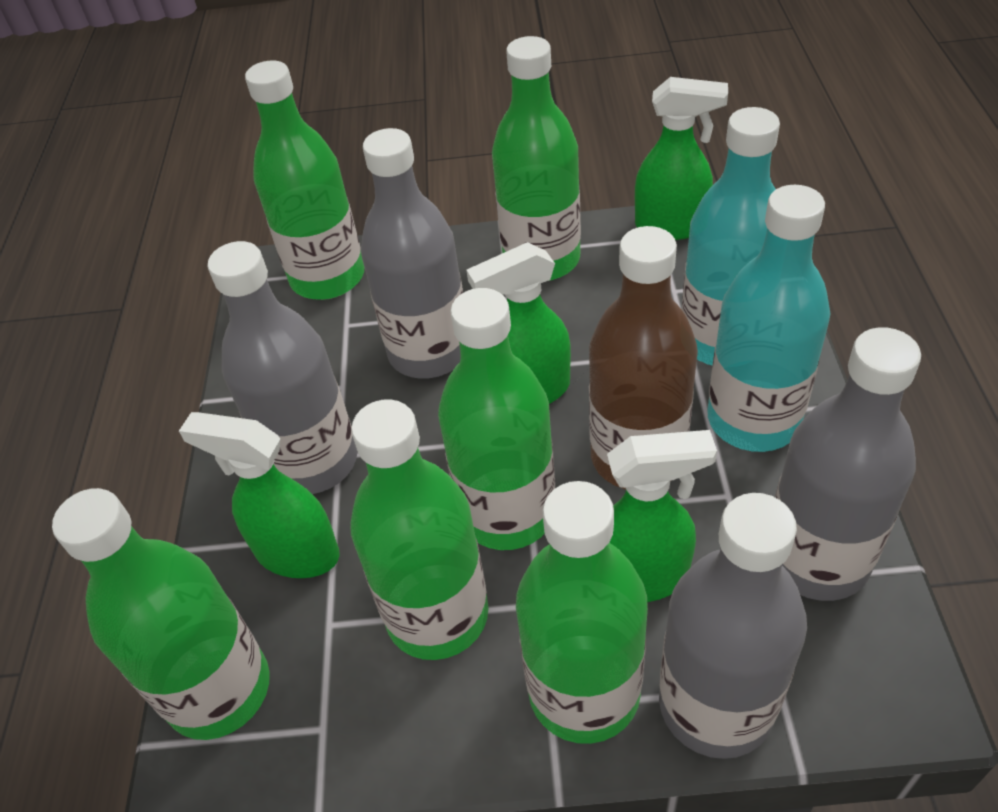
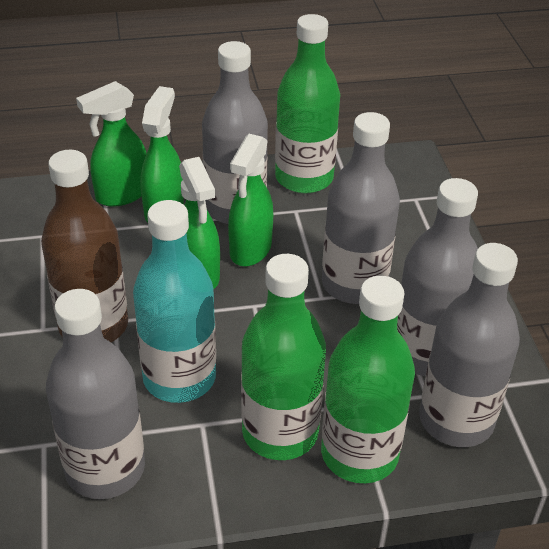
green bottle: [52,488,270,740] [245,60,364,300] [350,399,489,660] [438,288,555,550] [492,36,581,281] [516,481,648,744] = 6 -> [241,254,326,460] [275,14,340,194] [321,276,415,483] = 3
grey bottle: [208,241,357,494] [361,128,463,379] [659,493,807,759] [775,327,921,601] = 4 -> [46,289,145,499] [202,41,268,224] [322,112,400,304] [397,178,478,376] [419,243,520,447] = 5
turquoise bottle: [682,107,780,366] [707,185,830,452] = 2 -> [133,200,216,403] = 1

